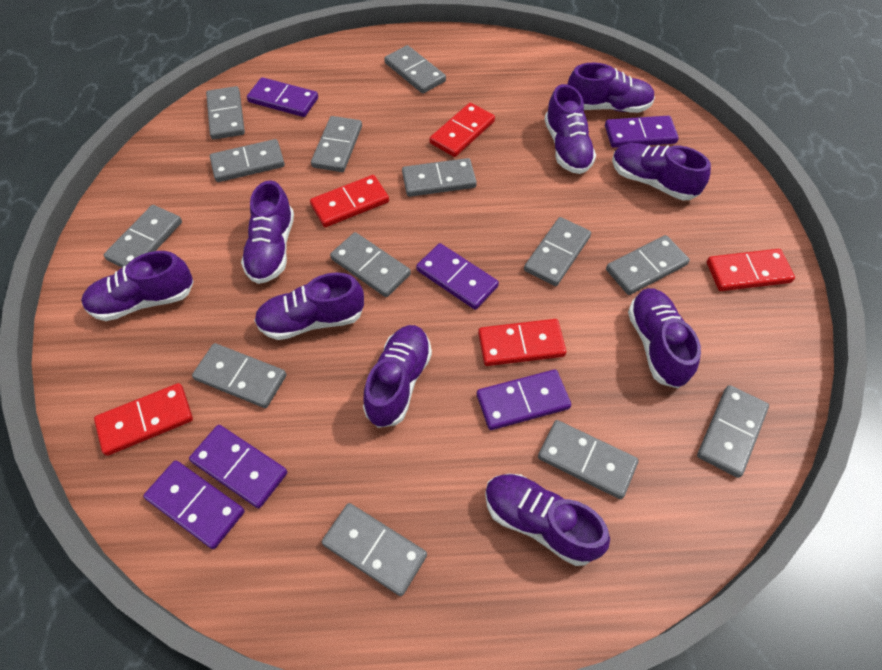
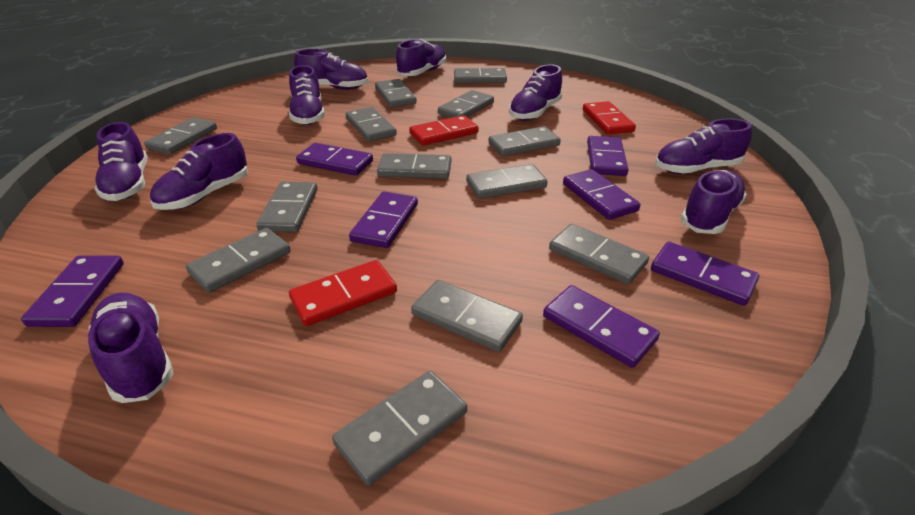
purple domino: [143,460,245,549] [189,425,287,508] [247,77,318,117] [416,243,499,310] [477,369,571,430] [605,116,679,148] = 6 -> [21,255,124,327] [296,143,373,176] [349,191,418,248] [543,285,660,368] [563,169,640,220] [587,136,629,176] [651,242,759,306] = 7
red domino: [94,383,193,456] [310,175,389,227] [429,103,495,157] [478,319,566,366] [707,249,795,291] = 5 -> [289,260,397,326] [409,115,479,145] [583,101,636,134] = 3

